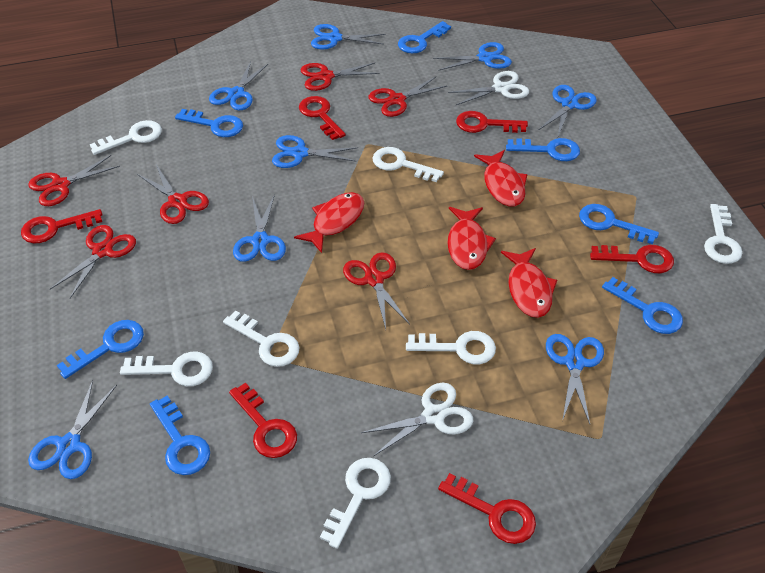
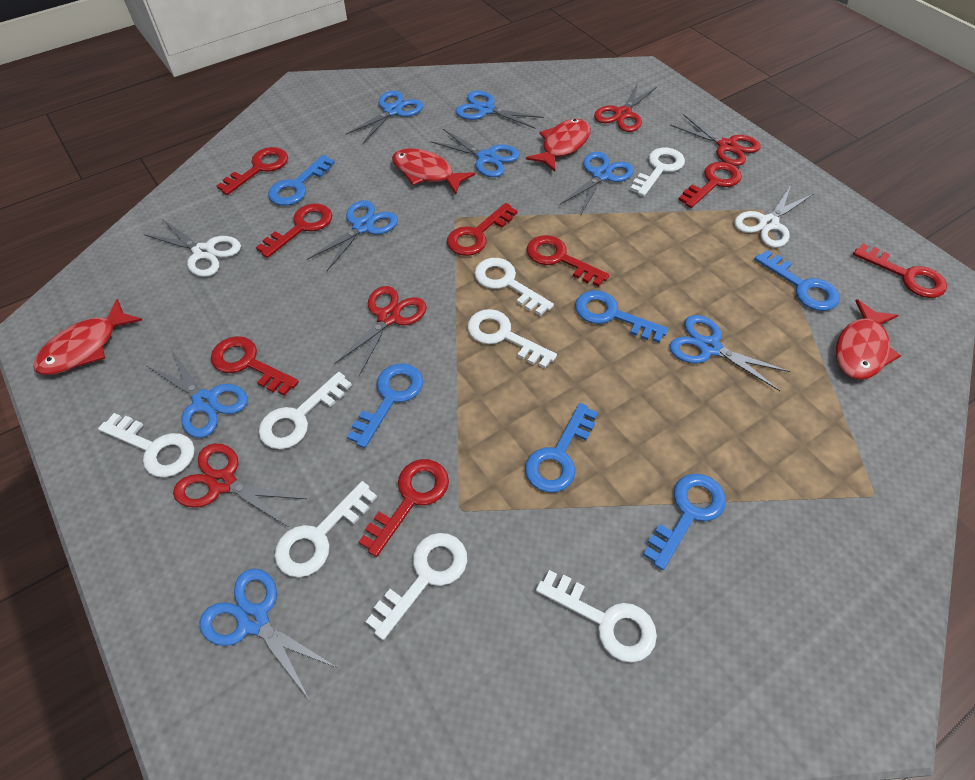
blue key: [57,320,144,379] [150,395,210,475] [175,109,243,137] [398,21,451,53] [506,138,580,161] [579,204,659,244] [602,277,683,334] = 7 -> [268,155,335,206] [347,363,423,448] [525,403,598,493] [575,290,668,343] [643,474,726,570] [754,250,839,311] = 6
red key: [21,209,102,243] [229,383,297,458] [299,96,346,140] [438,473,536,544] [456,111,528,133] [590,245,674,273] = 6 -> [211,336,299,396] [217,147,288,195] [256,203,332,258] [359,459,449,557] [447,203,518,256] [527,235,609,287] [678,162,742,208] [853,243,947,298] = 8
red scissors: [28,155,120,206] [50,225,136,298] [137,165,209,224] [301,63,380,91] [343,252,410,329] [368,76,447,117] = 6 -> [173,443,307,526] [334,286,427,376] [594,82,657,132] [670,114,760,166] = 4
white key: [90,120,162,155] [120,352,213,386] [223,310,300,367] [320,458,391,549] [373,147,444,182] [406,331,496,364] [704,204,742,264] = 7 -> [98,413,195,477] [259,372,352,449] [274,481,377,577] [366,533,467,640] [468,309,557,368] [474,258,554,316] [536,570,657,663] [630,148,685,196] = 8

